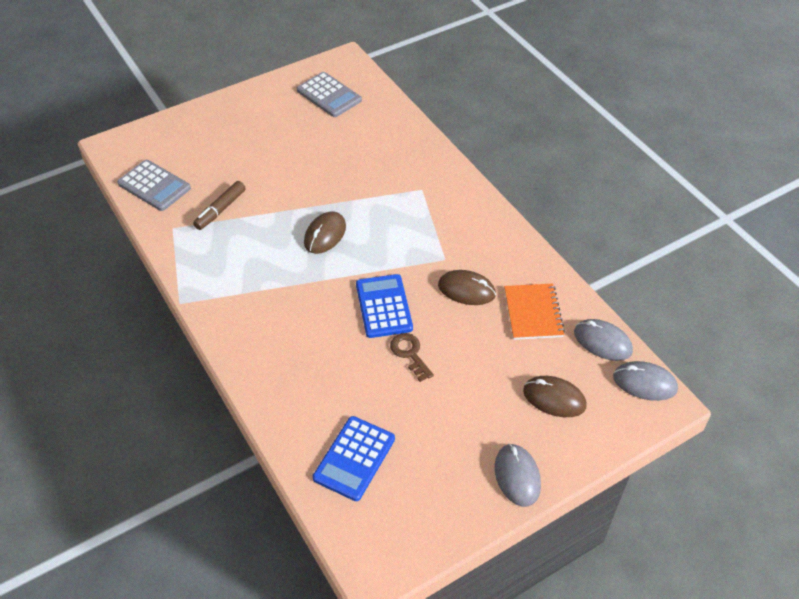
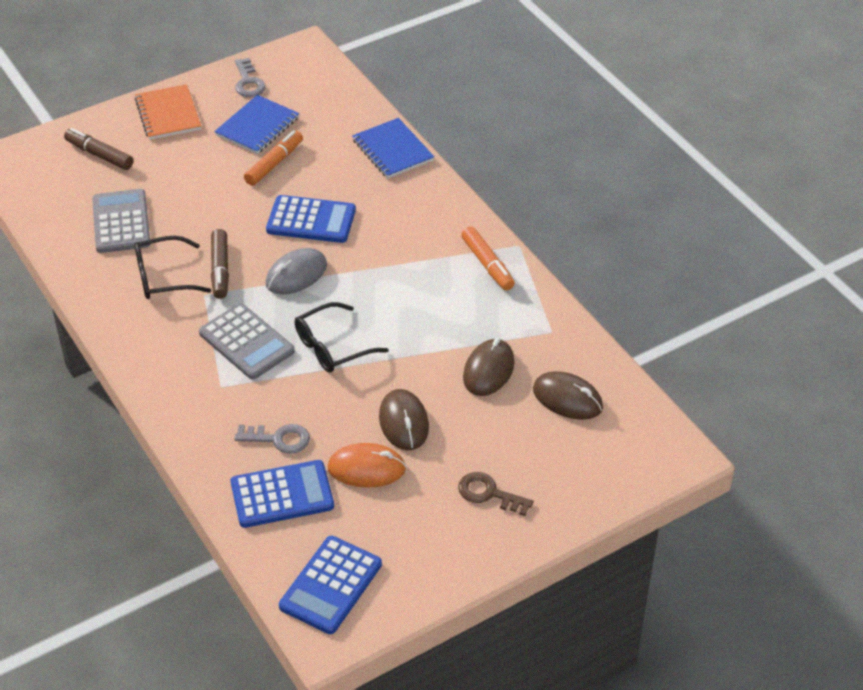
black glasses: none = 0 -> [134,236,211,299] [295,302,389,373] = 2
blue calculator: [313,416,395,501] [356,274,413,338] = 2 -> [231,460,334,528] [266,195,356,243] [279,536,382,634] = 3
blue notebook: none = 0 -> [215,95,299,154] [352,118,434,179] = 2
brown marker: [193,181,246,230] = 1 -> [64,128,133,170] [211,229,229,299] = 2
grey key: none = 0 -> [234,424,310,454] [235,58,266,97] = 2
grey mouse: [495,443,541,507] [574,319,633,361] [613,361,678,401] = 3 -> [265,248,327,294] = 1
orange marker: none = 0 -> [244,130,303,186] [461,227,515,291] = 2
orange mouse: none = 0 -> [327,443,406,488] = 1

